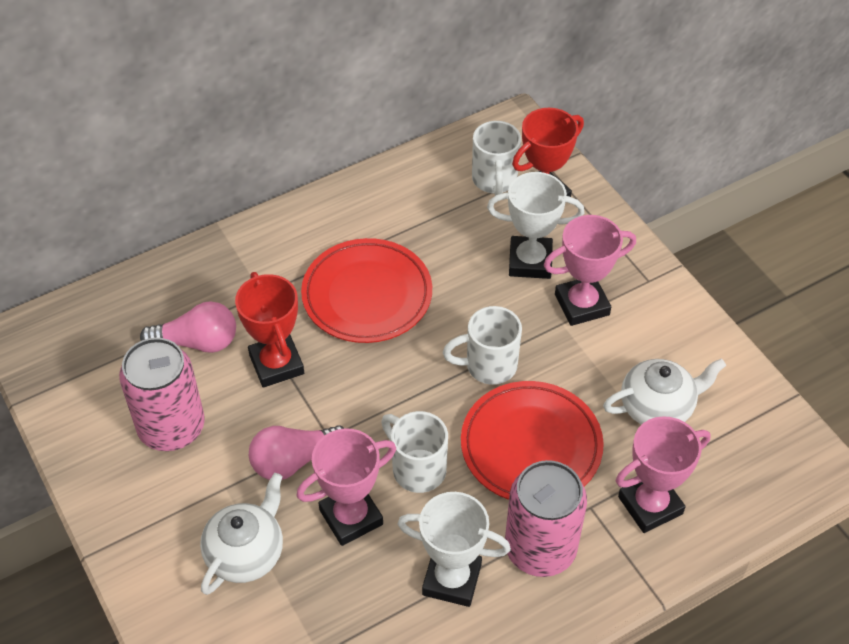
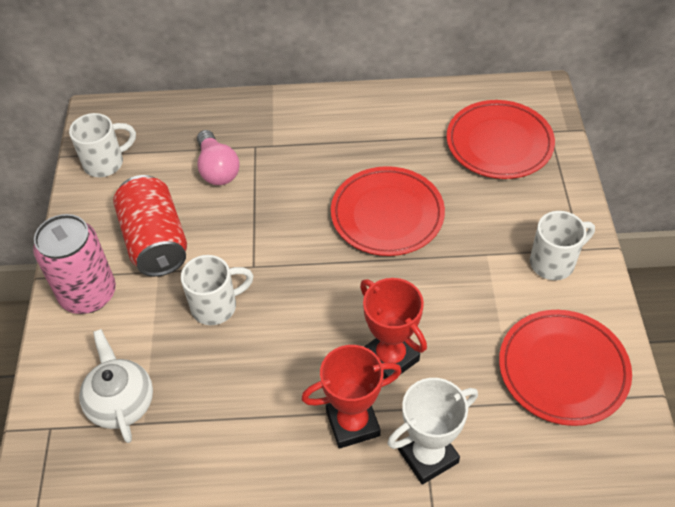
pink can: [119,338,205,451] [505,460,587,577] = 2 -> [33,214,116,314] = 1
pink light bulb: [140,301,236,353] [249,425,345,480] = 2 -> [197,130,240,185] = 1
pink trophy: [296,429,396,546] [543,215,636,326] [616,416,711,533] = 3 -> none = 0
red can: none = 0 -> [113,175,187,277] = 1
red plate: [301,238,432,343] [461,381,604,500] = 2 -> [331,166,445,256] [447,100,555,179] [499,310,632,426] = 3
white teapot: [200,473,283,595] [603,358,726,425] = 2 -> [79,329,153,443] = 1
white trophy: [398,492,511,607] [487,172,584,279] = 2 -> [387,378,478,485] = 1

